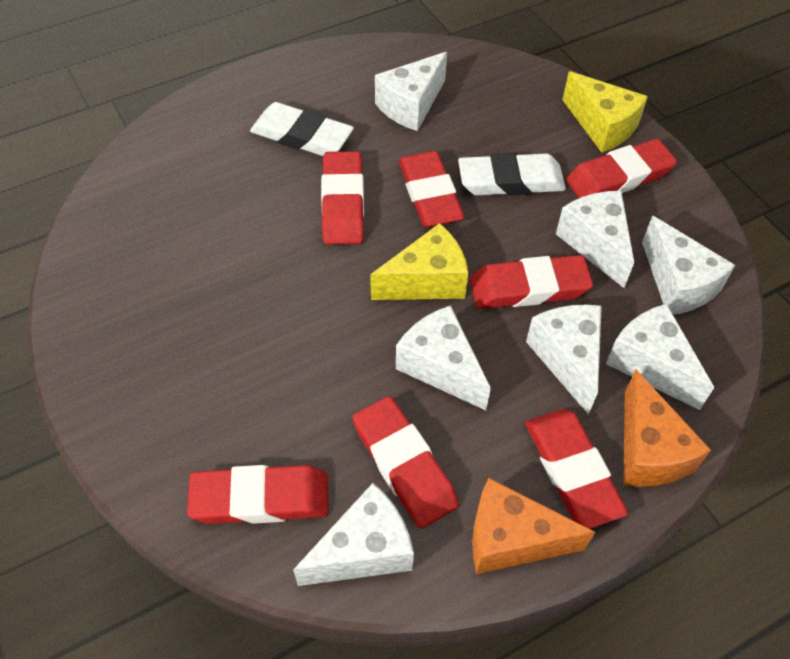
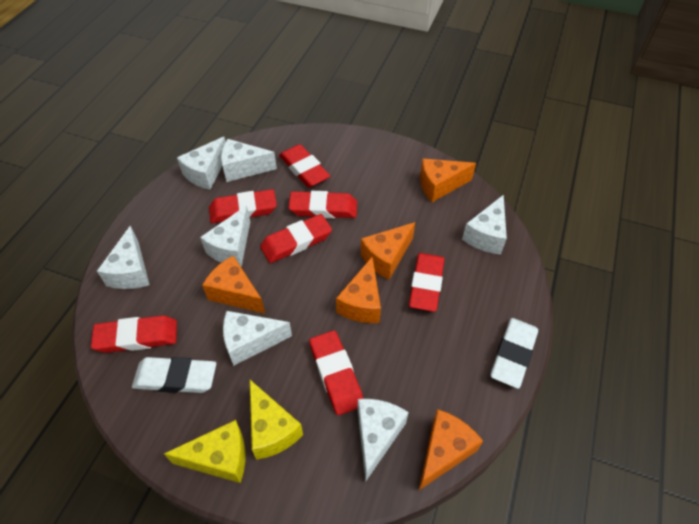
orange cheese: [472,478,595,574] [623,370,711,487] = 2 -> [202,256,265,314] [336,256,381,323] [361,222,415,280] [419,409,483,490] [420,158,476,202] = 5

